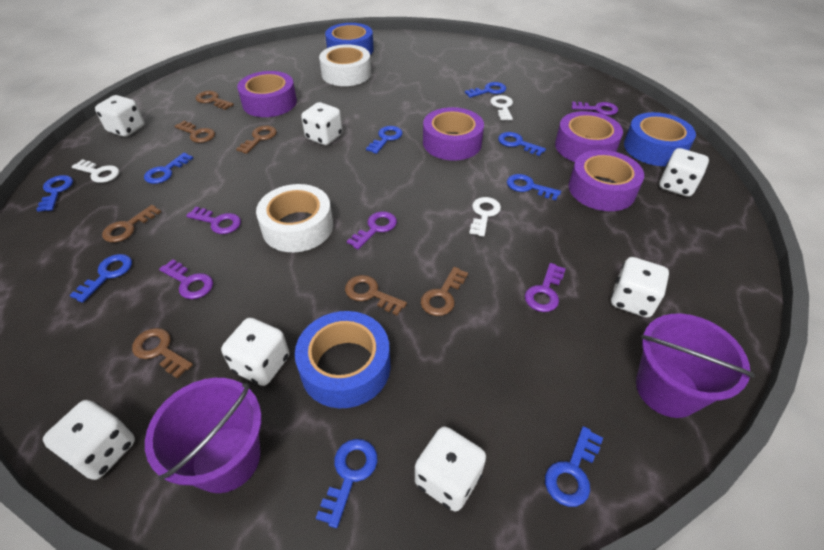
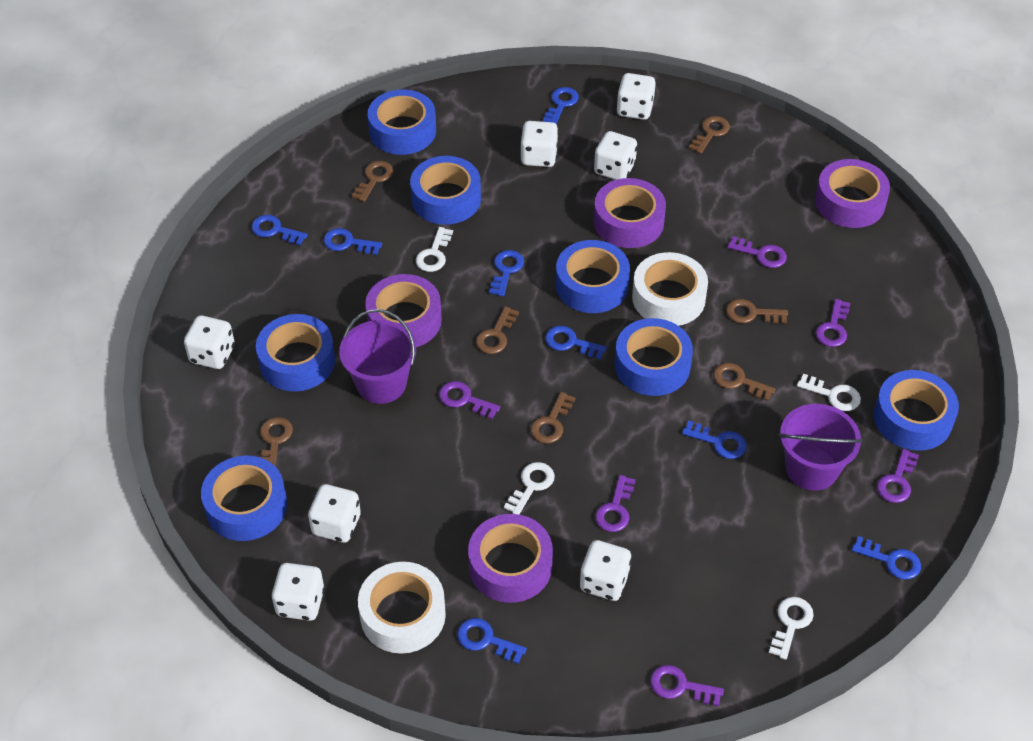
blue key: [36,175,73,212] [69,254,132,303] [144,153,193,184] [316,439,378,528] [366,126,403,154] [465,82,506,98] [498,132,546,156] [507,174,561,200] [545,426,603,507] = 9 -> [251,215,308,245] [323,228,382,255] [457,618,527,664] [489,250,524,296] [543,87,579,124] [545,326,607,359] [682,421,747,459] [852,536,921,579] = 8
blue tape: [295,311,390,408] [325,23,374,55] [624,112,696,166] = 3 -> [201,456,287,541] [256,314,335,392] [368,89,436,155] [410,156,481,225] [556,240,630,313] [615,318,693,396] [874,370,959,451] = 7
purple key: [159,259,213,299] [186,207,241,234] [347,211,397,249] [525,263,566,312] [572,102,618,115] = 5 -> [439,381,500,419] [595,475,636,532] [650,665,724,706] [727,236,787,268] [815,299,850,347] [877,449,919,503] = 6
white key: [72,159,119,183] [469,197,501,237] [490,95,513,120] = 3 -> [415,227,453,272] [504,462,555,514] [769,597,814,660] [797,374,861,411] = 4

